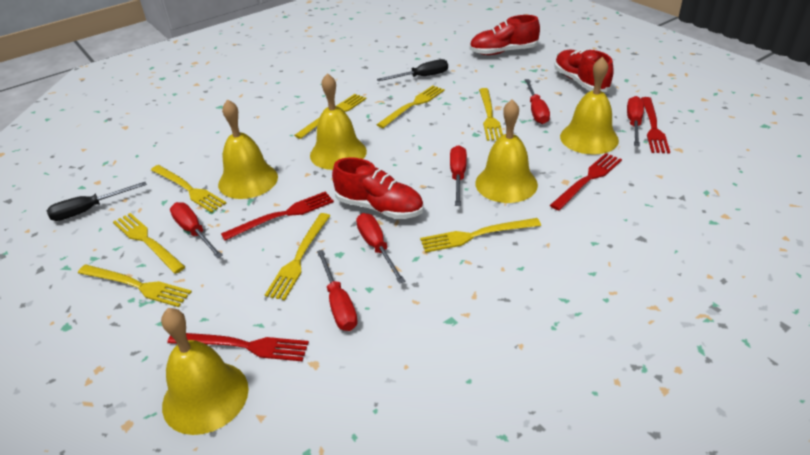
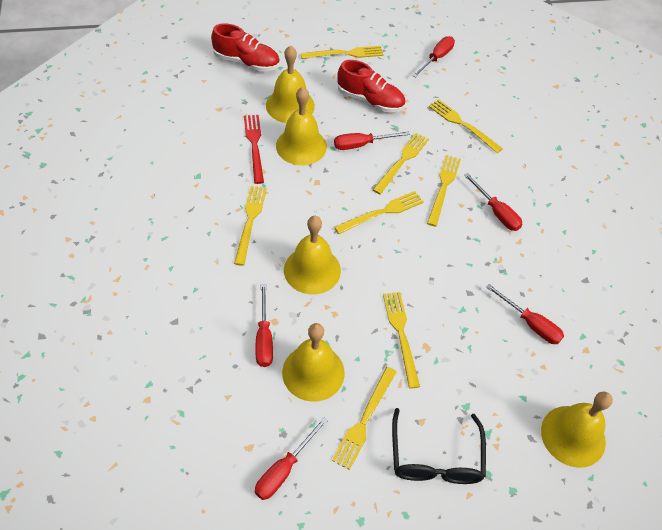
black glasses: none = 0 -> [392,408,486,484] = 1
black screwdriver: [46,182,147,221] [377,59,448,81] = 2 -> none = 0
red fork: [167,333,309,361] [221,191,334,241] [550,153,622,210] [641,97,670,154] = 4 -> [244,115,264,184] = 1
red shoe: [332,157,424,219] [470,15,540,55] [554,49,614,92] = 3 -> [211,23,280,72] [337,60,405,113] = 2

